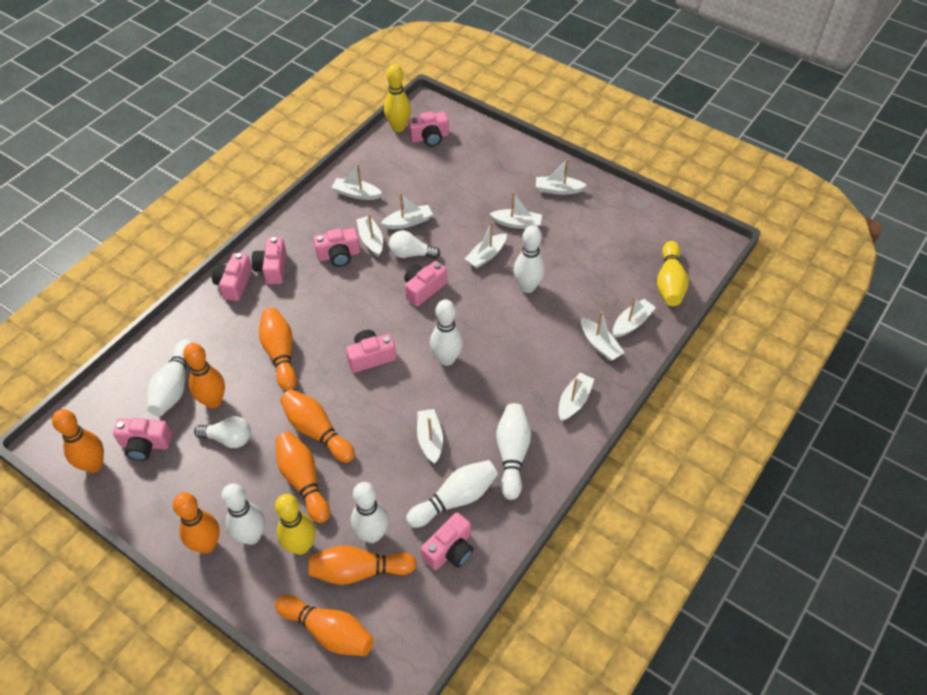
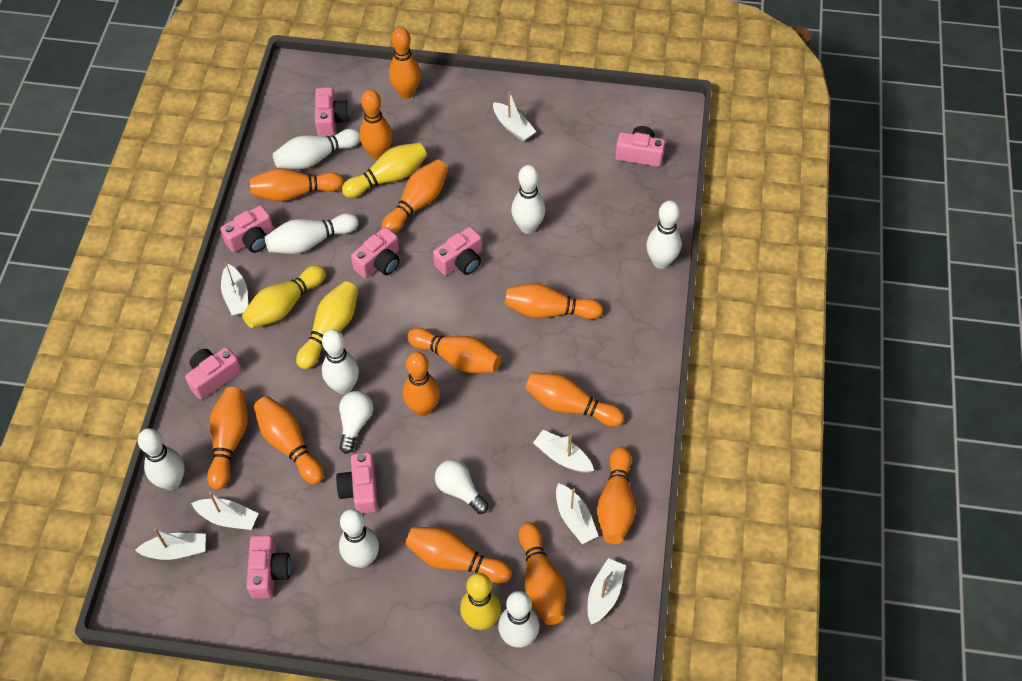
orange bowling pin: [52,409,104,473] [173,492,220,553] [183,343,225,408] [259,308,297,391] [275,594,374,656] [276,432,330,523] [280,389,355,463] [309,545,417,585] = 8 -> [207,387,248,490] [250,168,344,202] [254,396,324,484] [359,90,392,160] [381,160,448,233] [389,27,421,99] [403,352,440,416] [405,527,512,584] [407,328,501,373] [505,283,603,319] [519,522,566,625] [525,372,624,427] [597,446,635,544] = 13
white boat: [332,164,382,200] [356,213,383,257] [381,193,433,229] [417,409,443,464] [465,222,507,269] [490,192,542,229] [536,159,587,195] [558,373,594,421] [581,311,625,361] [613,297,656,338] = 10 -> [135,528,206,560] [191,492,259,530] [221,262,248,316] [493,91,536,141] [533,430,594,473] [556,483,599,544] [588,558,626,625] = 7
white bowling pin: [147,339,193,416] [221,483,265,545] [351,482,389,543] [406,460,498,528] [430,299,463,366] [496,403,531,500] [514,225,545,293] = 7 -> [138,428,185,490] [265,213,359,254] [273,129,360,169] [322,329,359,394] [339,509,379,568] [498,591,539,648] [511,165,545,234] [646,200,681,269] = 8
yellow bowling pin: [275,494,316,555] [384,64,411,132] [657,241,689,306] = 3 -> [242,265,326,328] [296,281,358,369] [342,142,427,198] [460,573,501,630] = 4

